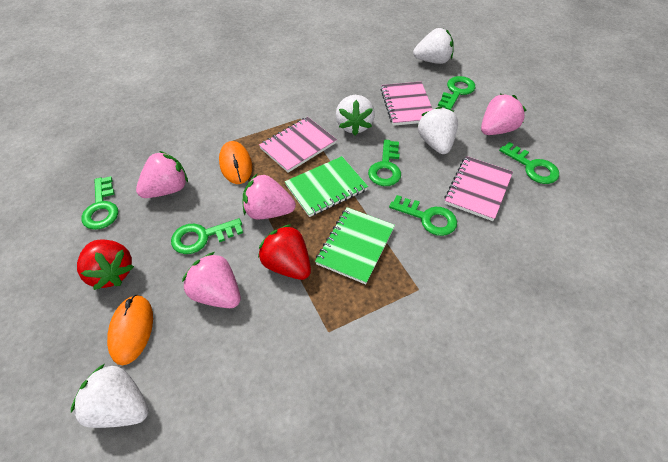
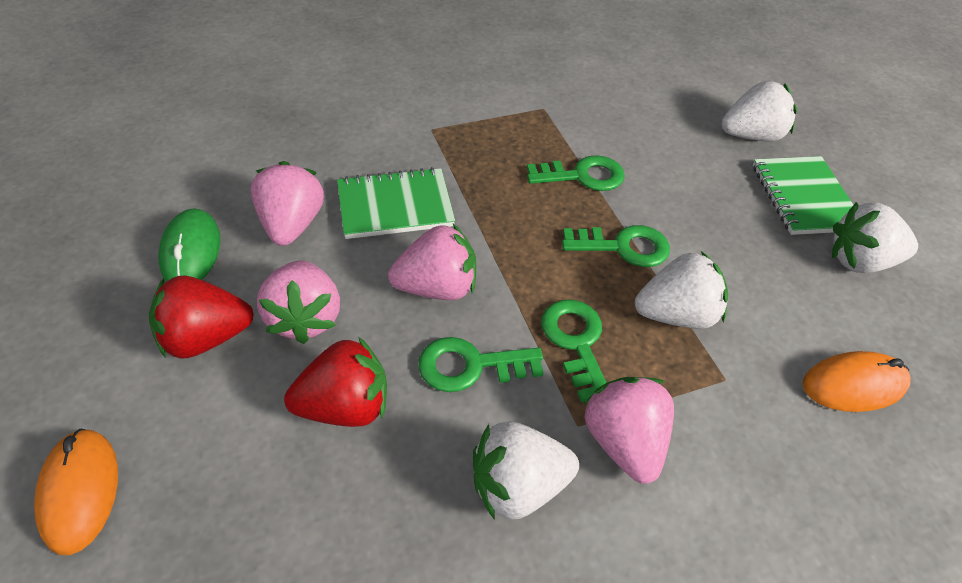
green key: [82,176,118,230] [171,218,243,254] [368,140,401,186] [389,195,457,236] [438,76,475,110] [499,142,559,184] = 6 -> [418,337,544,392] [527,155,625,191] [541,299,607,402] [562,225,670,267] = 4
green mouse: none = 0 -> [158,208,221,282] = 1
pink notebook: [259,117,337,173] [380,82,433,126] [445,156,513,221] = 3 -> none = 0

